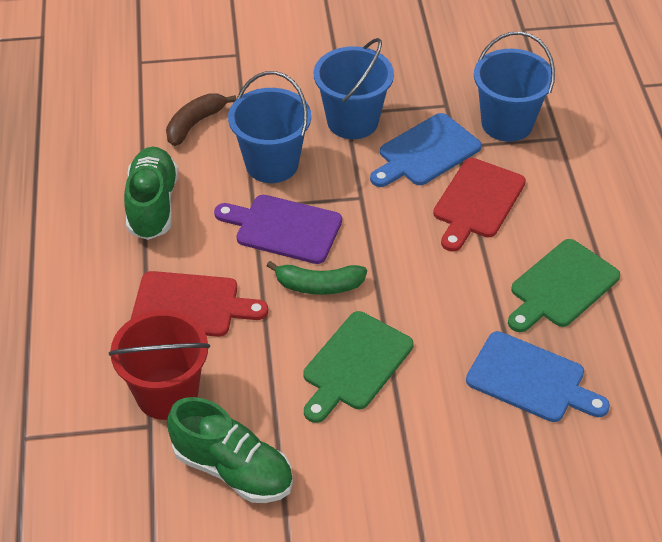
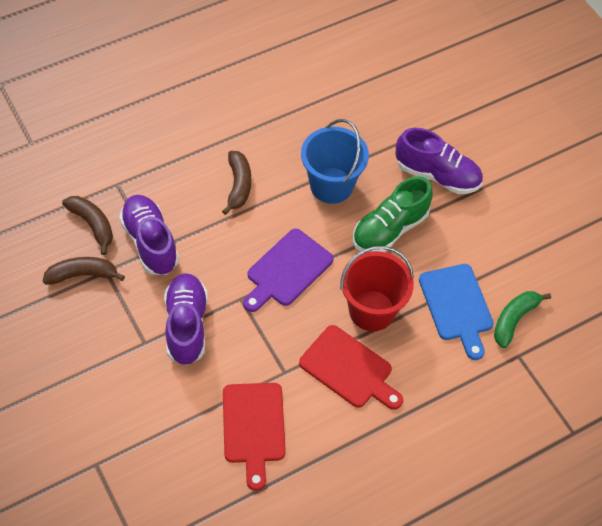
blue bucket: [228,71,311,183] [314,38,394,139] [474,31,555,142] = 3 -> [301,119,369,204] = 1
blue cutting board: [370,113,482,187] [466,331,610,422] = 2 -> [419,264,494,360] = 1
brown banana: [166,93,236,146] = 1 -> [43,257,125,285] [62,196,113,255] [222,151,251,215] = 3
green cutting board: [303,311,414,423] [508,239,620,332] = 2 -> none = 0
green shoe: [124,147,178,240] [167,397,293,503] = 2 -> [353,176,433,252] = 1
purple shoe: none = 0 -> [119,195,179,275] [164,273,208,365] [395,128,483,194] = 3

